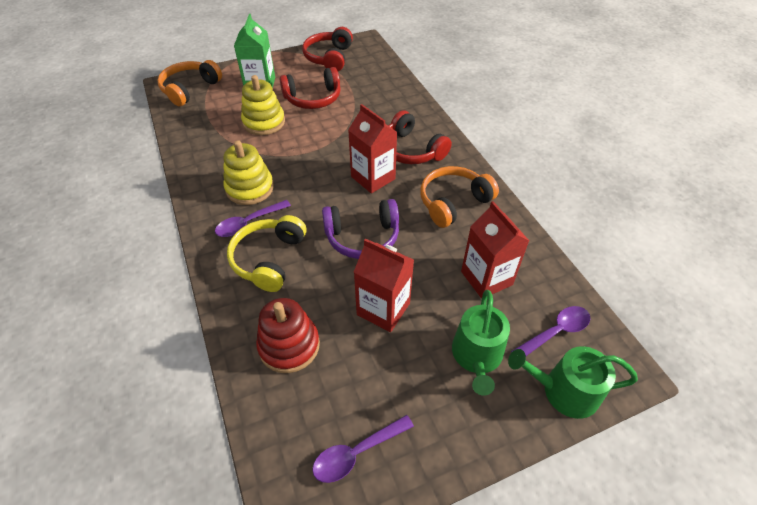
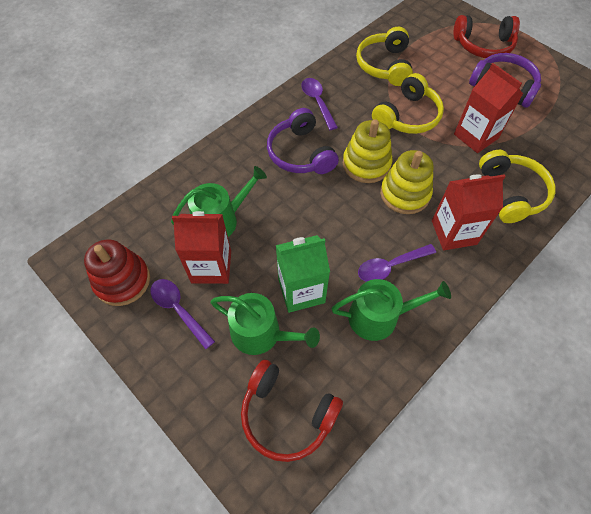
green watering can: [452,290,510,396] [508,346,638,419] = 2 -> [171,166,267,237] [210,293,320,355] [332,279,451,341] = 3
orange headphones: [157,60,222,106] [420,166,499,228] = 2 -> none = 0
purple headphones: [322,199,399,259] = 1 -> [267,108,339,174] [469,53,541,108] = 2
red headphones: [280,67,341,109] [302,27,353,71] [388,110,452,164] = 3 -> [241,360,343,462] [453,15,520,58] = 2
yellow headphones: [227,215,307,292] = 1 -> [356,27,413,86] [372,73,444,134] [479,150,556,223] = 3

